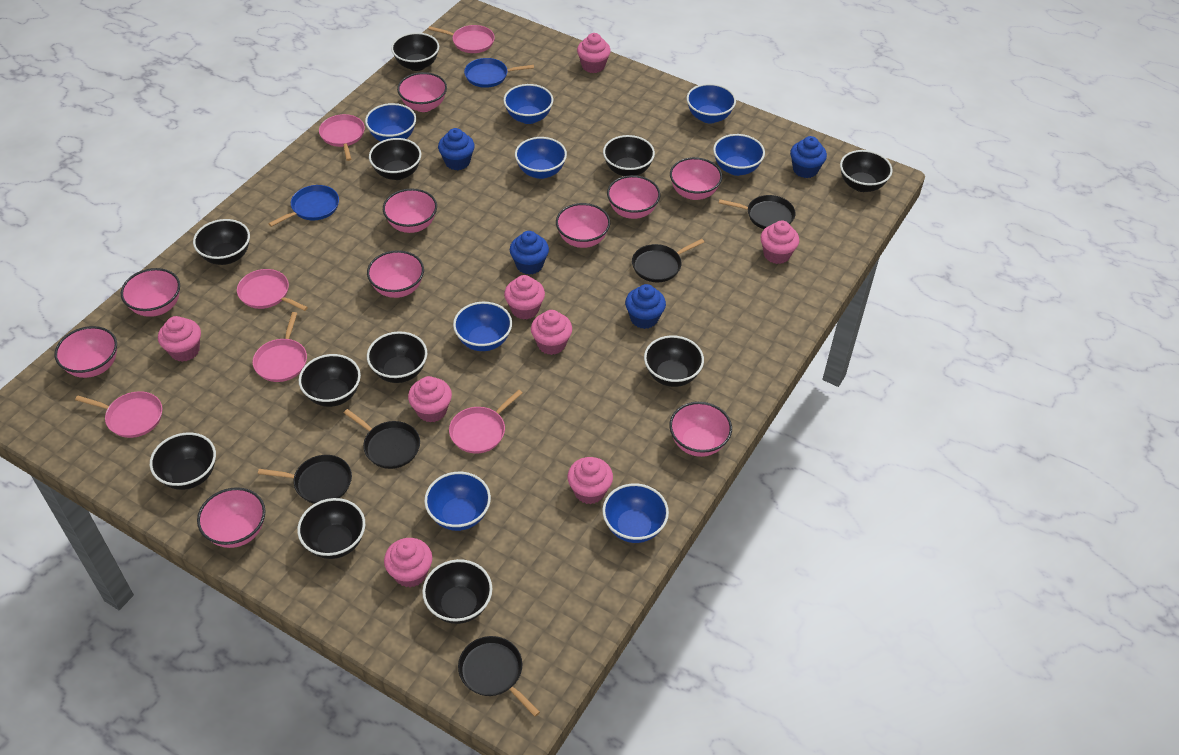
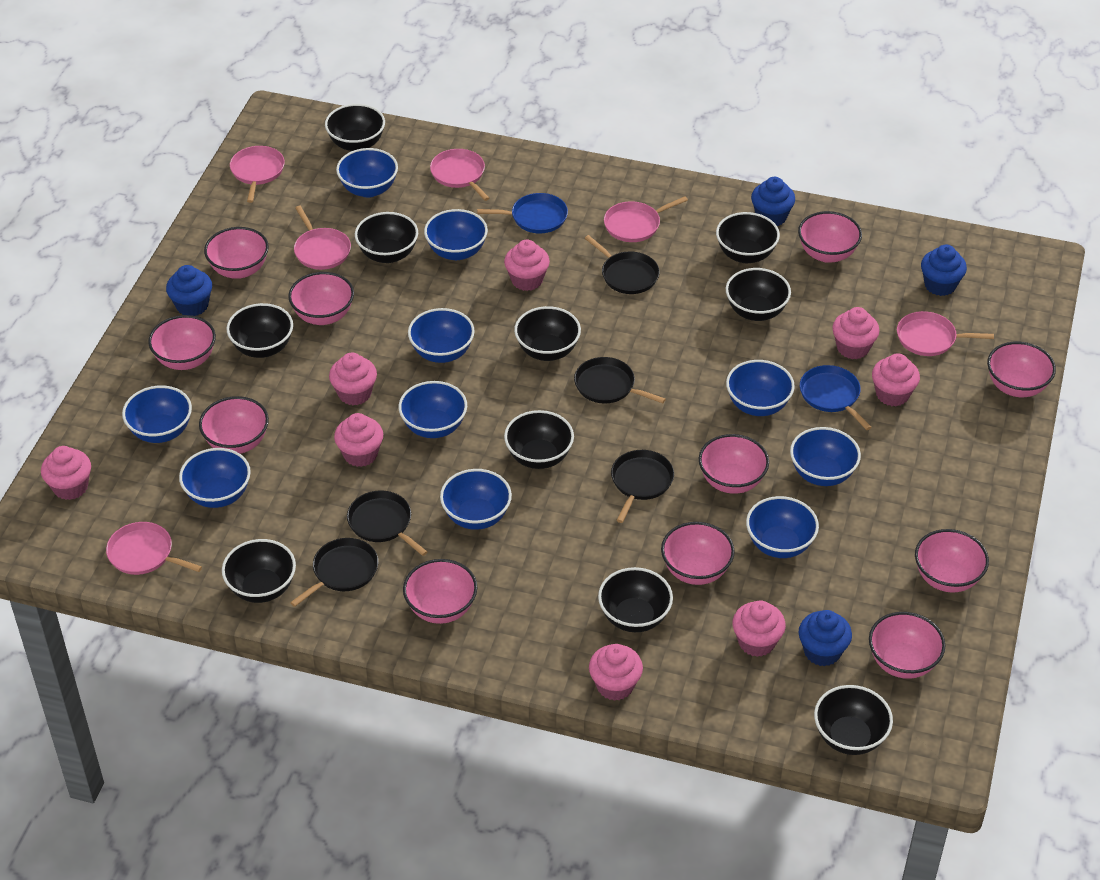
black bowl: [150,432,216,490] [193,219,250,265] [297,498,365,559] [299,354,361,407] [367,331,427,383] [369,138,421,180] [391,32,439,71] [422,559,492,624] [603,135,655,176] [644,335,704,387] [840,150,893,192] = 11 -> [222,539,296,603] [226,303,293,358] [325,104,385,151] [355,212,418,263] [504,410,574,469] [514,306,581,361] [598,567,673,632] [716,212,780,263] [726,268,791,321] [814,685,893,755] = 10
blue bowl: [365,103,416,141] [424,472,491,531] [453,302,512,351] [503,84,553,124] [515,137,567,179] [602,483,669,543] [687,84,736,124] [713,134,765,176] = 8 -> [122,385,192,443] [179,448,251,508] [336,148,398,198] [398,381,467,438] [408,308,475,363] [424,209,488,260] [440,469,512,530] [726,360,795,416] [746,496,819,558] [790,427,861,486] = 10
pink bowl: [54,326,117,378] [121,268,180,317] [197,487,266,548] [367,250,424,298] [383,189,437,233] [397,72,447,112] [556,203,610,248] [607,175,660,219] [669,402,732,457] [670,157,722,200] = 10 -> [148,315,216,370] [199,396,269,454] [204,227,269,279] [288,272,354,325] [403,559,477,624] [661,522,735,585] [699,434,769,494] [798,211,862,263] [869,612,945,679] [915,529,989,592] [987,342,1056,397] = 11

